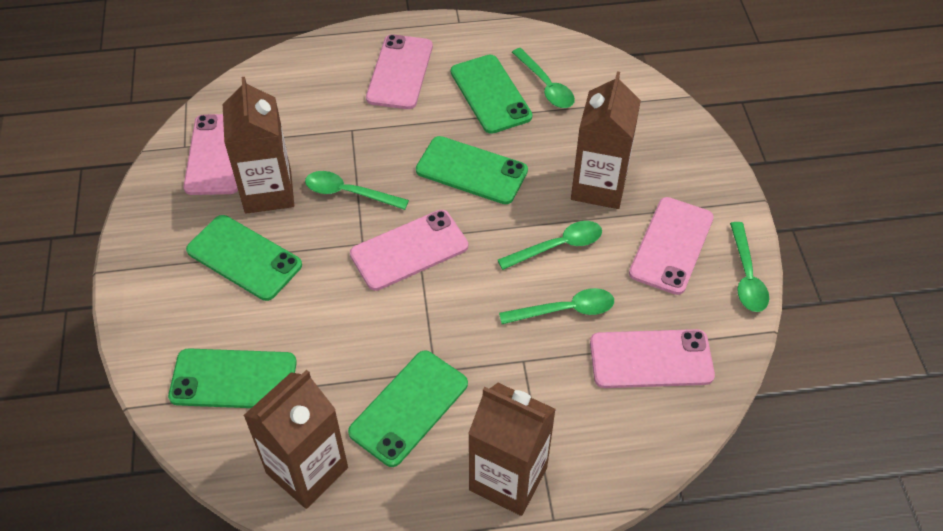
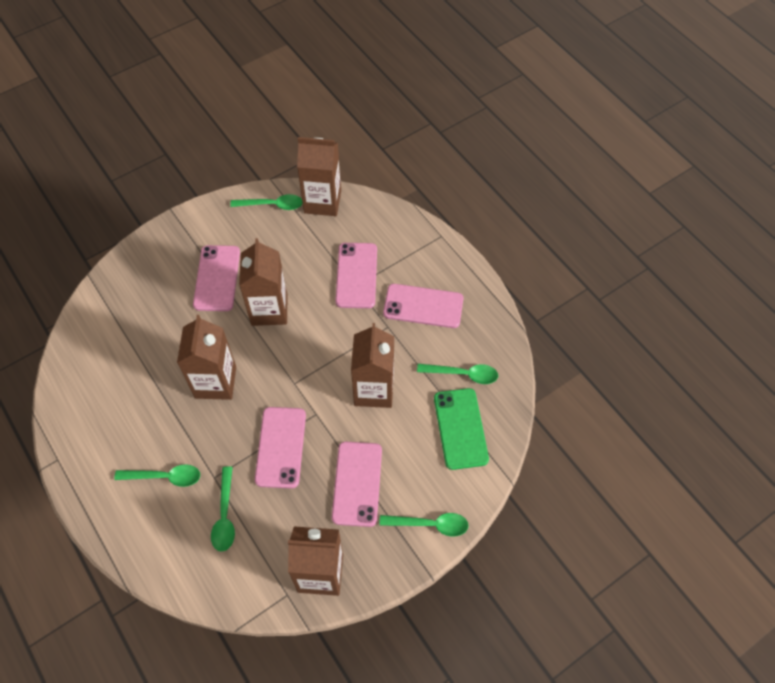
brown carton: [223,77,294,214] [243,370,348,509] [468,383,556,516] [571,71,641,209] = 4 -> [177,315,236,400] [239,238,288,326] [288,526,343,596] [297,137,341,216] [351,323,394,408] = 5
green phone: [168,348,297,408] [186,215,302,301] [348,350,468,467] [416,136,528,204] [451,55,532,134] = 5 -> [434,388,489,470] = 1

